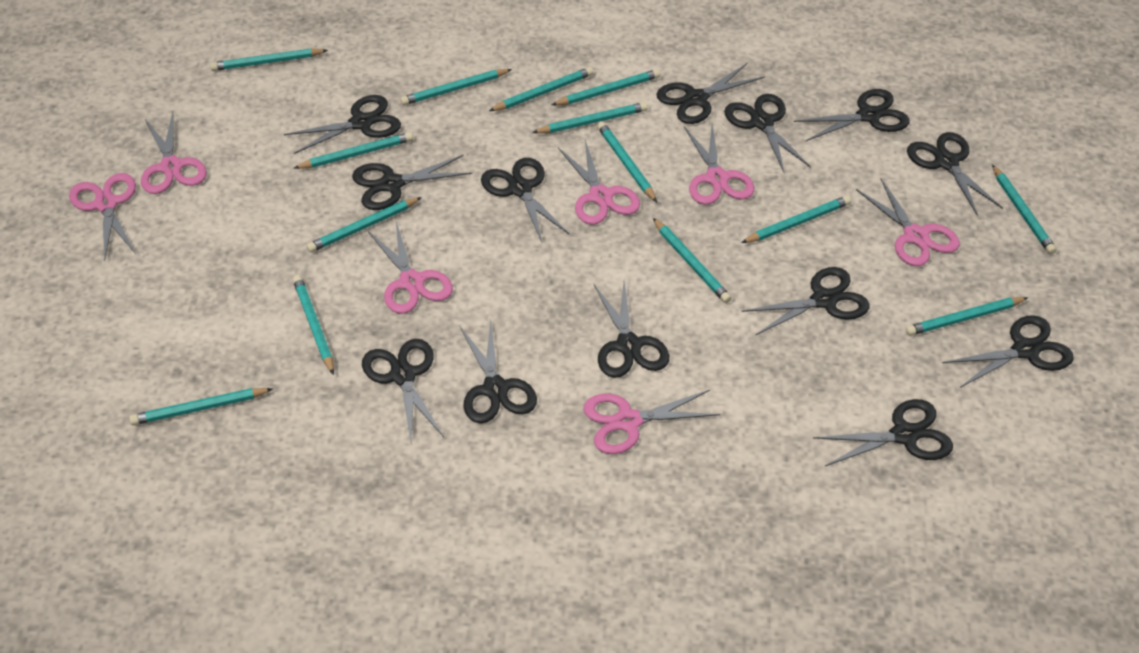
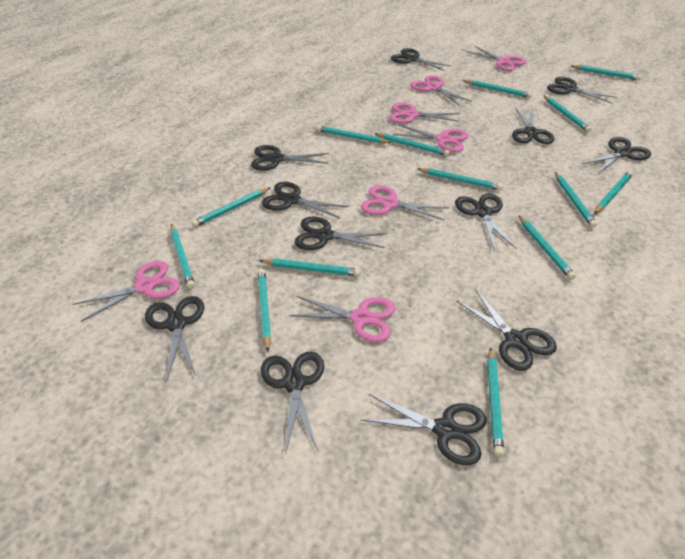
black scissors: [284,95,401,154] [352,155,472,210] [362,339,444,442] [460,320,537,423] [481,158,570,242] [593,281,669,378] [656,63,765,124] [724,94,811,172] [741,267,870,335] [794,89,910,141] [813,399,953,466] [907,132,1003,216] [943,315,1074,388] = 13 -> [145,296,204,382] [251,145,329,170] [261,352,324,452] [262,182,349,219] [294,217,387,250] [361,394,487,465] [391,48,451,71] [455,193,516,249] [456,289,557,371] [512,108,554,144] [547,77,618,103] [582,137,651,174] = 12

